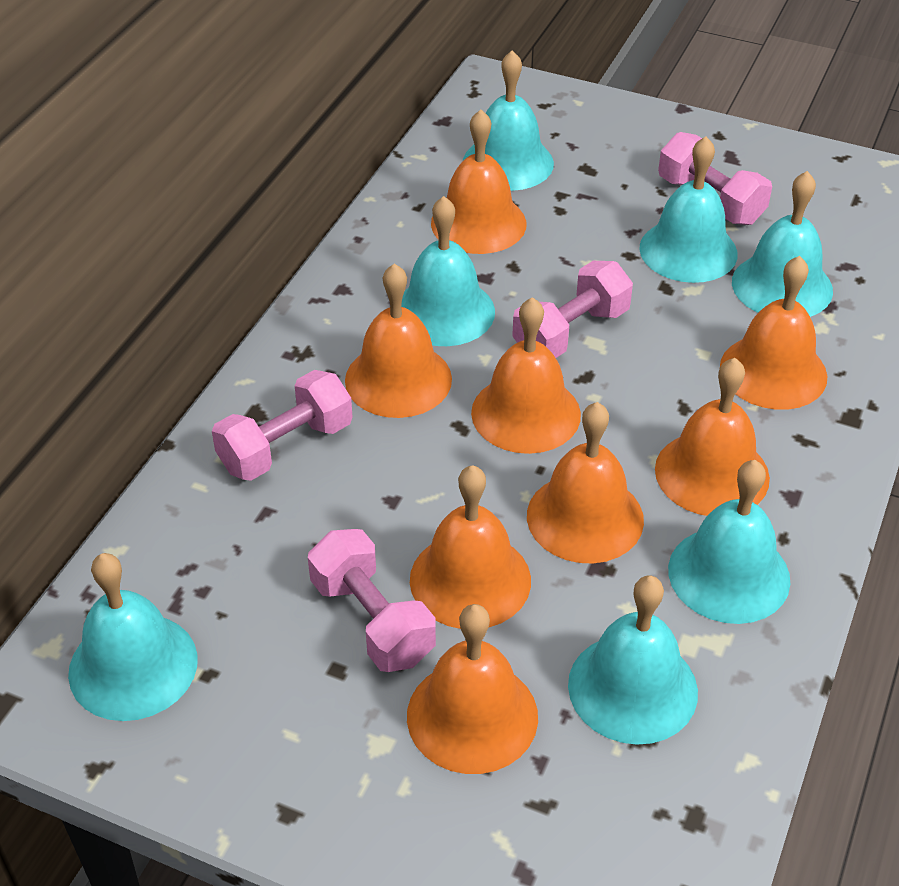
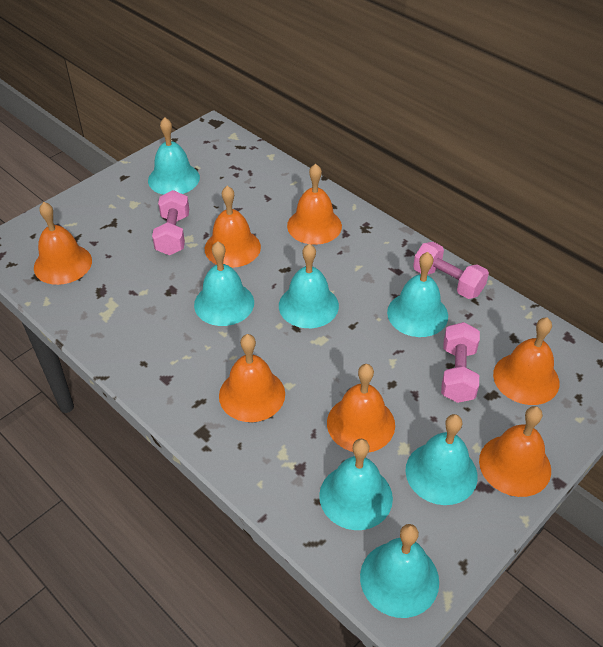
orange bell: [345,264,452,418] [407,604,538,774] [410,465,531,629] [431,110,526,254] [471,297,581,454] [527,402,644,564] [655,358,770,516] [720,256,827,410] = 8 -> [34,202,92,285] [205,186,261,268] [219,334,285,422] [287,164,342,245] [327,364,395,453] [479,406,551,497] [493,318,559,405] = 7
pink dumbbell: [212,370,353,481] [308,529,436,672] [512,261,633,358] [658,132,772,225] = 4 -> [152,190,189,255] [413,242,489,299] [441,322,480,403] = 3

